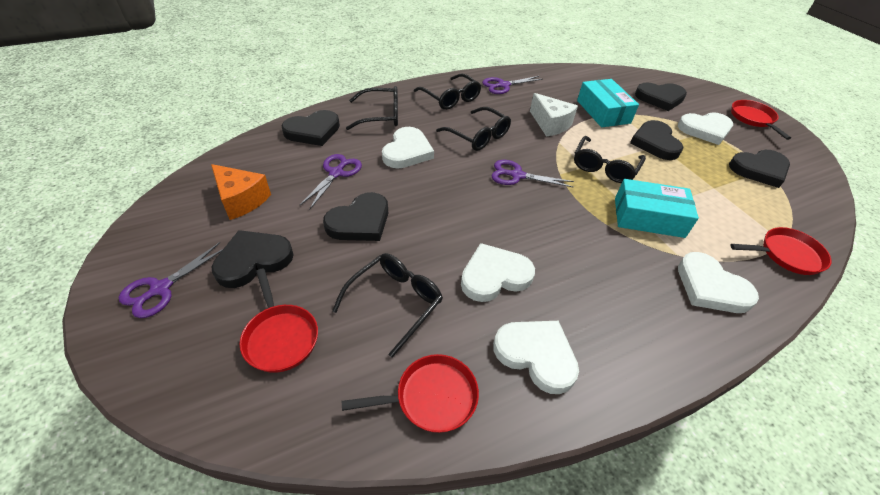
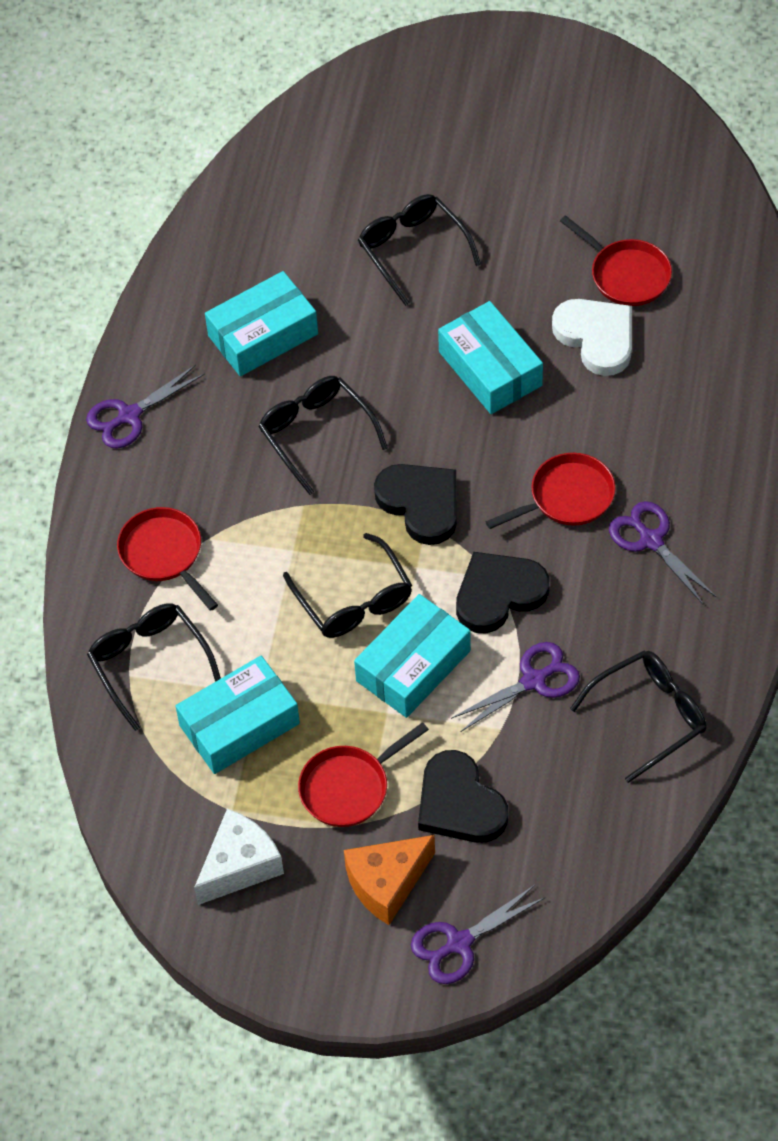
black heart: [212,230,294,288] [281,110,340,146] [323,192,388,241] [630,120,684,160] [635,82,687,111] [729,150,790,188] = 6 -> [374,464,457,545] [418,750,508,843] [456,552,549,633] = 3
turquoise box: [577,79,639,127] [615,179,699,238] = 2 -> [175,656,300,774] [205,271,318,376] [354,594,471,718] [438,301,543,414] = 4
white heart: [382,127,434,168] [461,243,535,302] [493,321,579,394] [678,112,733,145] [678,252,759,313] = 5 -> [552,299,632,376] = 1

